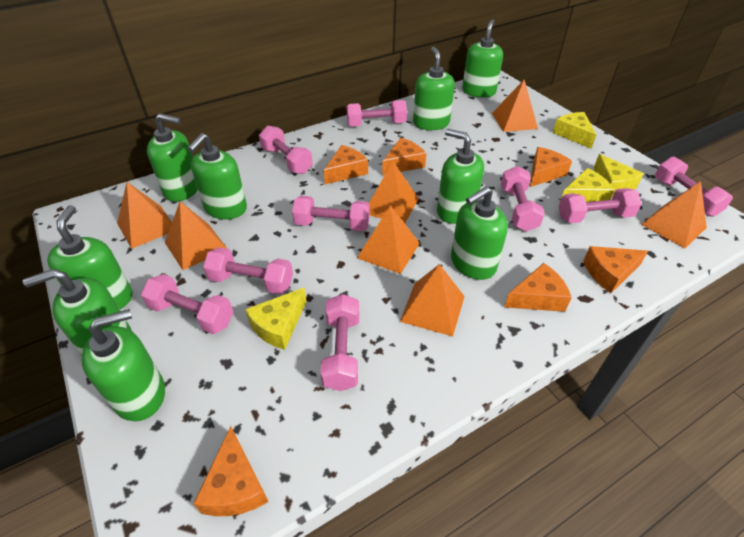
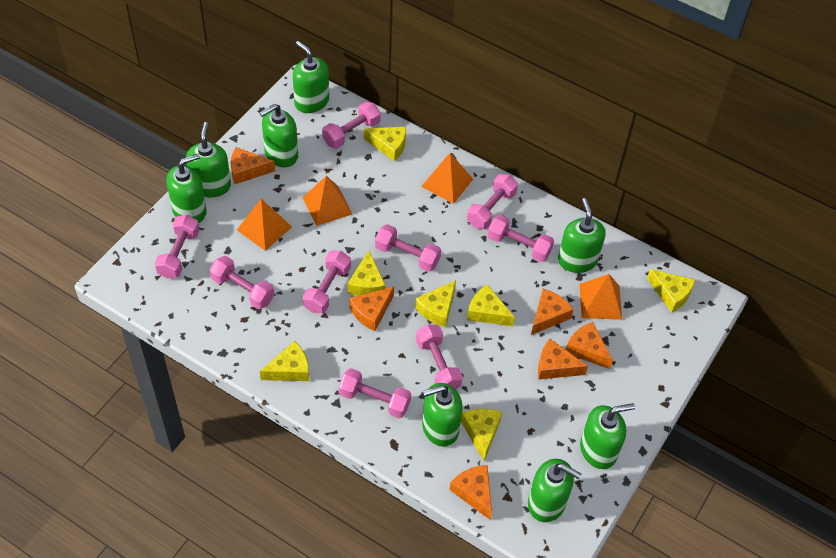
green soap dispenser: [23,269,132,355] [47,205,133,309] [82,309,165,421] [147,113,198,202] [187,133,247,220] [413,47,455,130] [437,129,484,224] [451,186,508,280] [462,19,503,98] = 9 -> [166,154,207,223] [186,122,231,197] [260,104,298,167] [293,41,329,113] [422,383,463,447] [528,459,581,522] [558,198,606,273] [580,403,635,469] = 8
orange pyramid: [117,182,172,249] [165,201,227,270] [357,205,420,274] [369,162,419,223] [400,264,465,336] [492,80,538,132] [641,181,707,248] = 7 -> [237,199,292,251] [302,176,352,226] [421,153,473,204] [579,274,622,320] = 4
yellow cheese: [245,288,307,350] [553,112,596,149] [559,168,615,204] [594,154,644,196] = 4 -> [260,341,309,381] [348,250,386,296] [364,127,406,162] [415,280,456,327] [461,409,502,461] [467,284,515,326] [647,269,695,313] = 7

